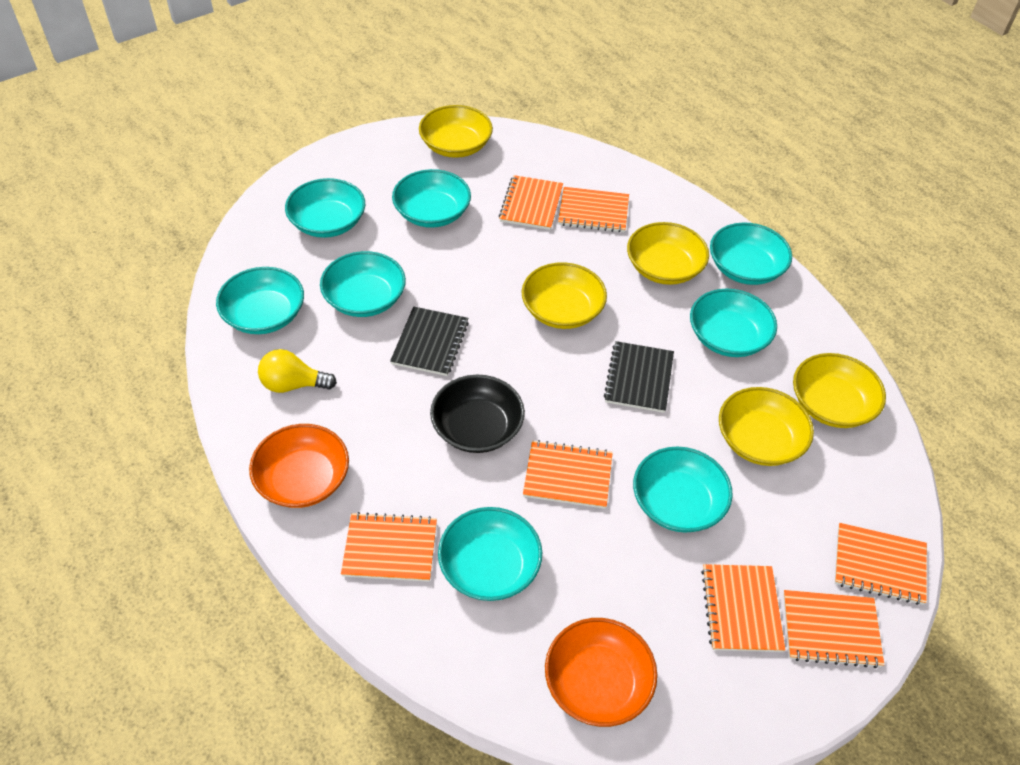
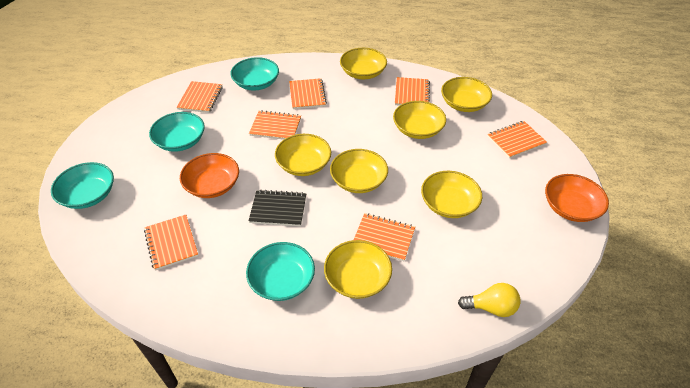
black bowl: [430,375,525,453] = 1 -> none = 0
black notebook: [390,306,469,376] [604,341,674,413] = 2 -> [249,189,306,226] = 1
turquoise bowl: [216,267,304,334] [285,178,365,238] [320,251,406,317] [392,169,471,228] [438,507,542,601] [633,447,733,533] [690,289,777,357] [710,223,792,285] = 8 -> [51,162,114,209] [149,112,205,152] [230,57,279,90] [246,242,315,301] = 4
yellow bowl: [419,105,493,158] [521,262,607,329] [627,222,709,285] [719,387,814,466] [793,353,886,428] = 5 -> [275,134,331,176] [324,240,392,299] [330,149,388,193] [340,48,387,79] [393,101,446,139] [421,171,482,218] [441,77,492,112] = 7

